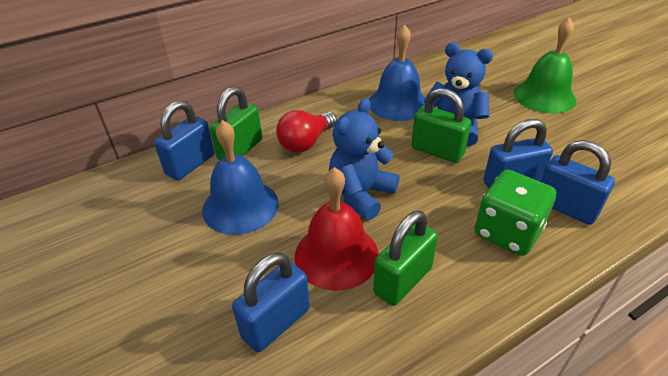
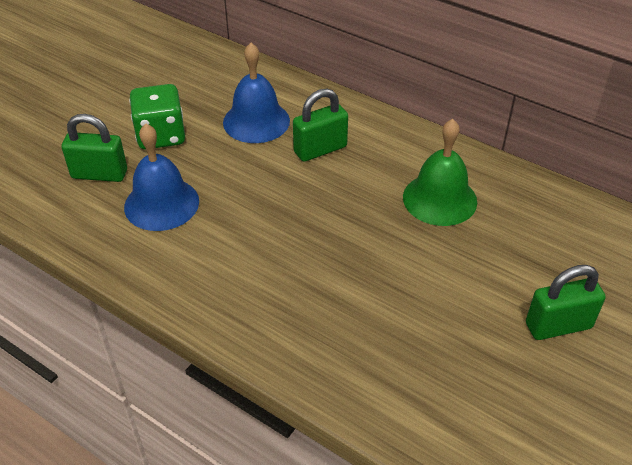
blue padlock: [154,101,215,180] [232,253,310,352] [483,119,553,188] [540,140,615,225] = 4 -> none = 0
blue teddy bear: [329,98,399,220] [424,43,493,146] = 2 -> none = 0
red bell: [295,167,379,291] = 1 -> none = 0
red light bulb: [276,110,337,153] = 1 -> none = 0

